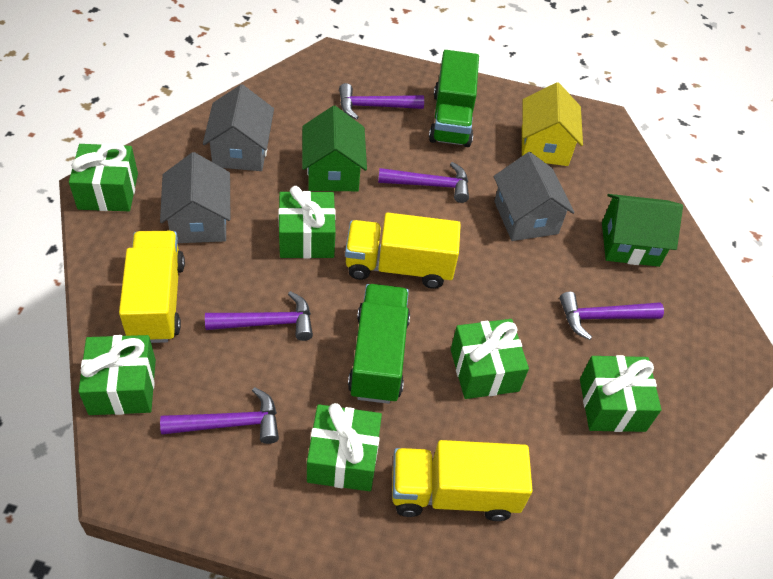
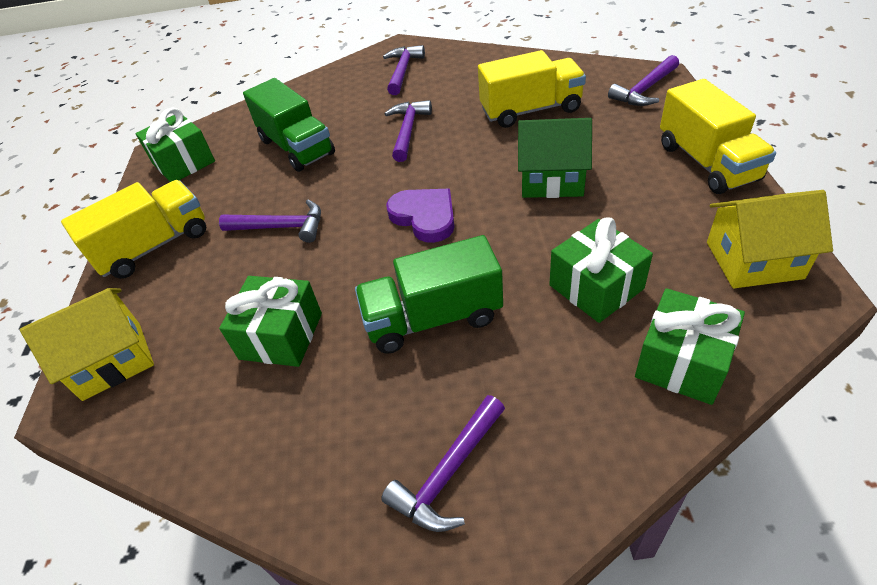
green gift: [69,143,138,211] [78,335,156,415] [278,186,336,259] [307,403,382,491] [451,319,529,399] [580,355,661,432] = 6 -> [136,108,215,182] [219,276,322,367] [549,217,653,323] [635,288,745,405] = 4
green house: [302,106,367,191] [602,194,683,267] = 2 -> [518,118,592,198] = 1
grey house: [160,152,230,243] [203,84,274,171] [494,152,575,241] = 3 -> none = 0
purple heart: none = 0 -> [386,189,455,243] = 1
yellow house: [522,82,583,166] = 1 -> [20,288,154,401] [707,190,833,288] = 2

